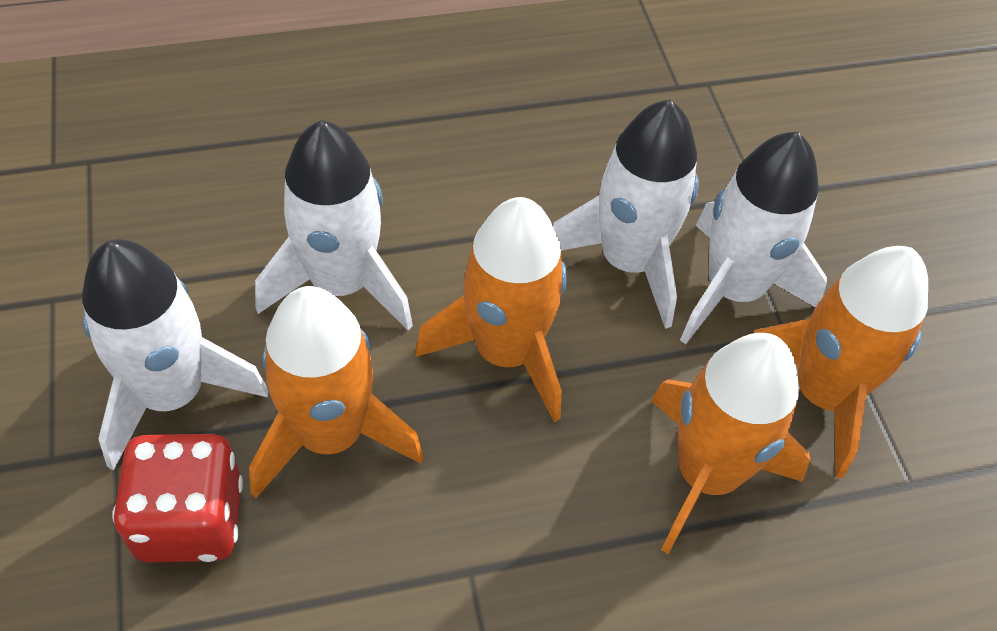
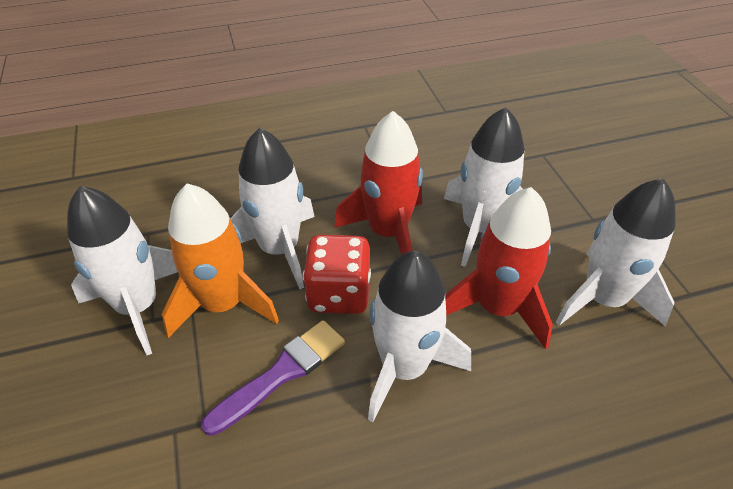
orange rocket: [249,286,424,498] [415,197,567,422] [651,333,810,554] [754,246,928,478] = 4 -> [162,184,279,338] = 1
purple brush: none = 0 -> [201,320,345,436] = 1
red rocket: none = 0 -> [334,111,423,255] [445,187,553,349] = 2
white rocket: [82,239,268,471] [255,120,413,330] [553,100,699,329] [680,131,827,344] = 4 -> [67,186,178,355] [230,128,315,289] [368,251,471,422] [444,107,525,267] [556,178,675,327] = 5

